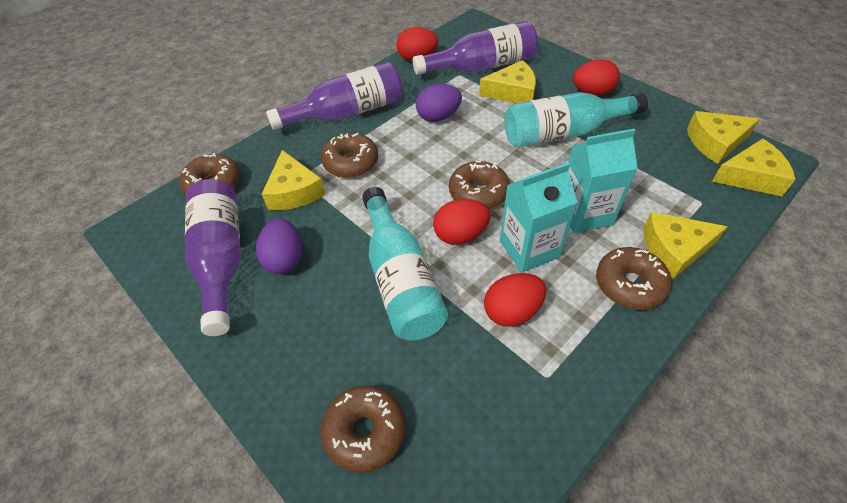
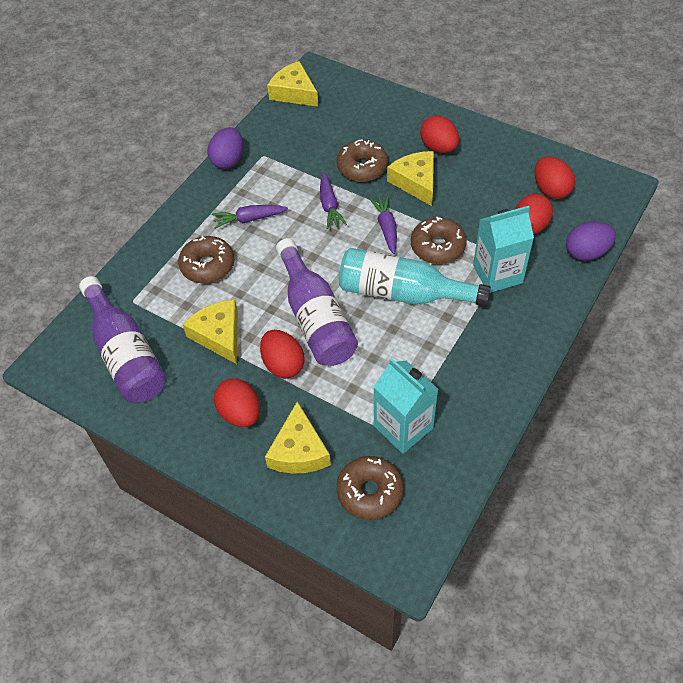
brown donut: [179,153,240,195] [321,133,378,178] [321,386,406,473] [449,161,510,209] [596,247,672,310] = 5 -> [178,236,234,283] [337,139,388,182] [337,456,403,520] [411,217,467,264] = 4
purple bottle: [185,179,241,336] [266,62,403,130] [413,21,538,75] = 3 -> [79,276,166,403] [276,238,358,366] = 2
purple carrot: none = 0 -> [212,205,288,229] [320,172,347,229] [369,195,397,254] = 3
red egg: [397,27,438,61] [433,199,491,245] [484,273,546,327] [573,59,620,96] = 4 -> [214,378,260,427] [260,330,305,378] [420,115,459,153] [515,194,553,234] [535,157,575,199] = 5
turquoise bottle: [362,187,448,341] [504,92,648,147] = 2 -> [339,248,491,307] = 1
yellow cheese: [262,150,326,210] [479,60,536,103] [643,212,728,279] [687,111,760,164] [712,139,795,197] = 5 -> [183,300,238,364] [265,401,331,474] [267,61,318,107] [387,151,434,206] = 4

